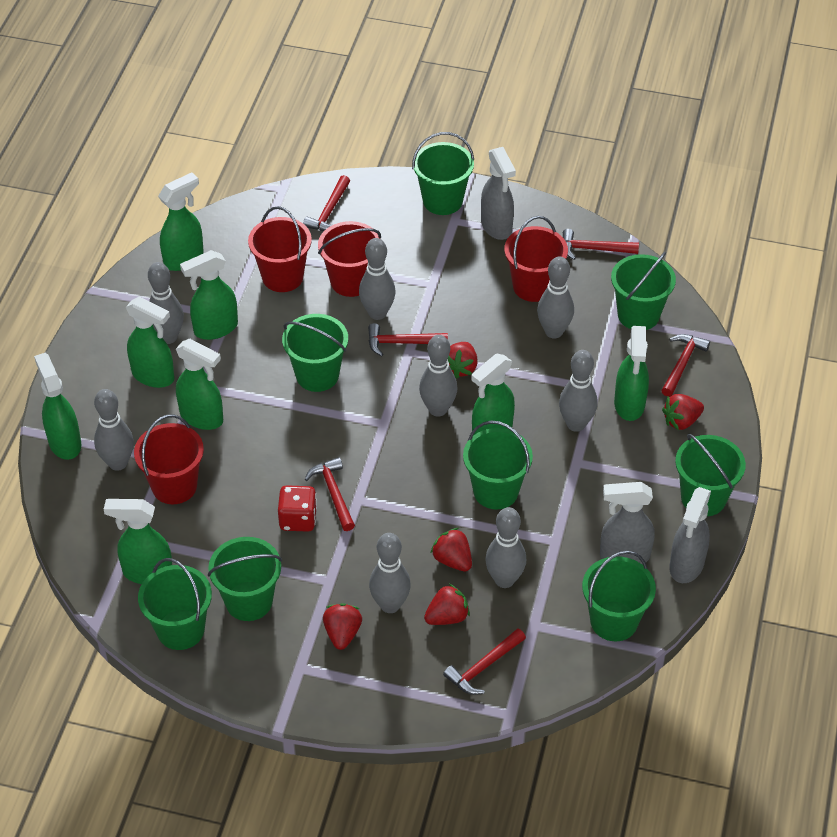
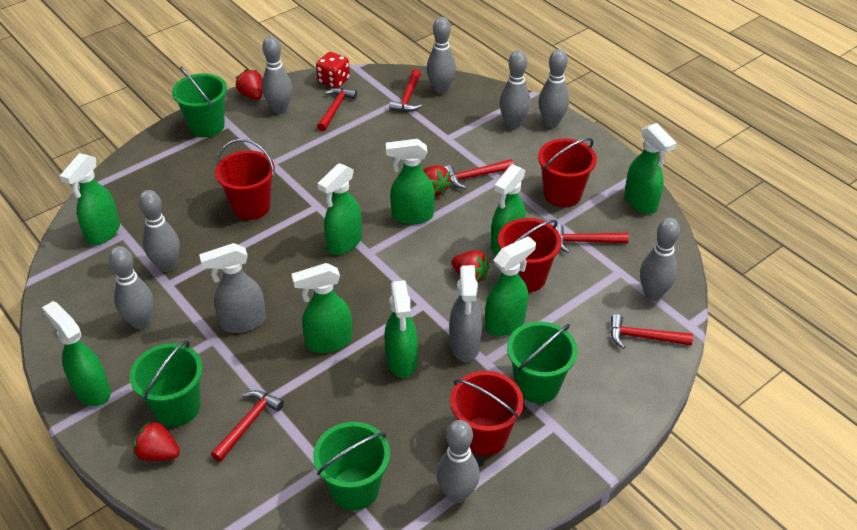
green bucket: [138,558,212,650] [208,537,282,621] [282,314,348,392] [412,132,474,215] [463,421,533,509] [582,550,656,641] [611,252,676,330] [675,434,746,516] = 8 -> [130,340,203,426] [172,67,227,137] [313,422,390,510] [507,321,578,403] = 4
green spray bottle: [34,353,81,460] [104,499,172,584] [126,297,174,388] [158,172,204,271] [176,339,223,430] [180,250,238,340] [471,354,515,435] [614,326,649,421] = 8 -> [42,301,111,406] [60,153,120,245] [291,263,352,353] [318,163,362,255] [384,280,418,378] [386,139,435,225] [485,236,536,336] [491,164,526,255] [624,123,677,214] = 9
grey spray bottle: [481,147,516,240] [600,482,655,565] [669,487,711,583] = 3 -> [199,243,266,333] [449,265,482,362] = 2
red strawberry: [323,603,362,650] [424,584,470,625] [431,528,472,571] [448,342,478,378] [662,394,704,430] = 5 -> [133,421,180,461] [235,69,263,100] [423,165,452,196] [451,250,490,283] = 4

